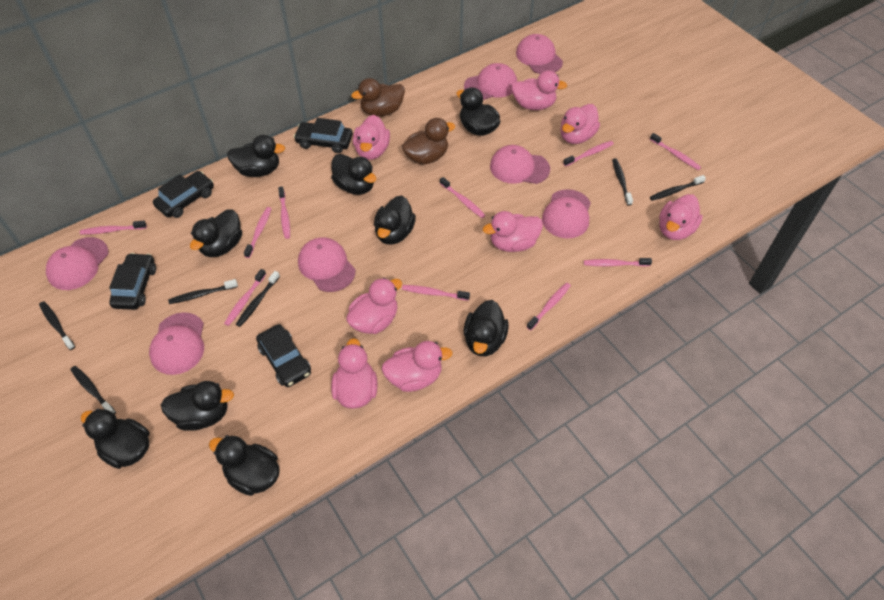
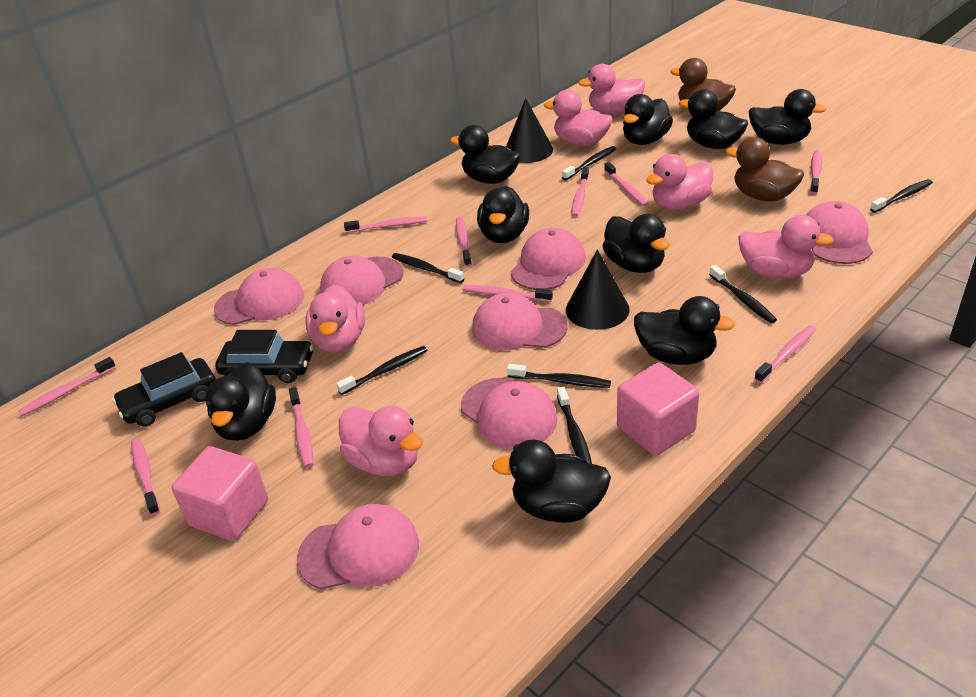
black car: [109,253,156,310] [153,171,214,218] [256,324,311,387] [294,118,353,153] = 4 -> [112,352,216,426] [215,330,313,383] = 2
black cone: none = 0 -> [506,98,553,163] [566,250,630,330] = 2
black toothbrush: [39,301,75,350] [71,366,116,414] [168,279,238,304] [236,271,280,327] [612,158,633,206] [650,175,706,201] = 6 -> [336,346,428,395] [392,253,464,283] [507,364,611,388] [557,387,592,464] [562,146,616,180] [709,265,777,323] [870,179,933,213] = 7
pink cube: none = 0 -> [172,446,268,541] [617,363,700,456] = 2
pink duck: [331,338,378,409] [346,278,402,334] [353,115,390,160] [382,341,452,392] [483,211,543,252] [511,70,567,110] [560,104,600,144] [659,194,703,240] = 8 -> [305,285,365,353] [339,406,423,476] [544,90,613,146] [578,64,645,115] [646,154,713,210] [738,215,834,279] = 6

